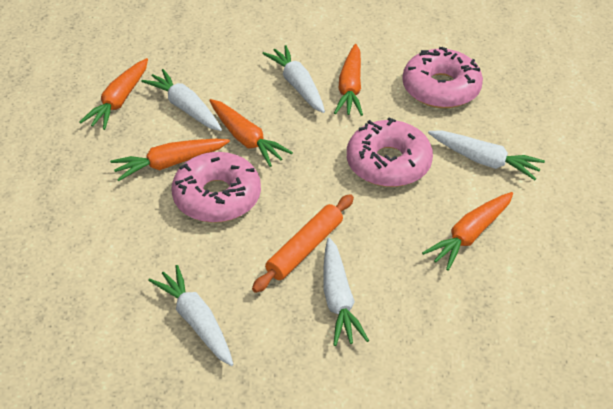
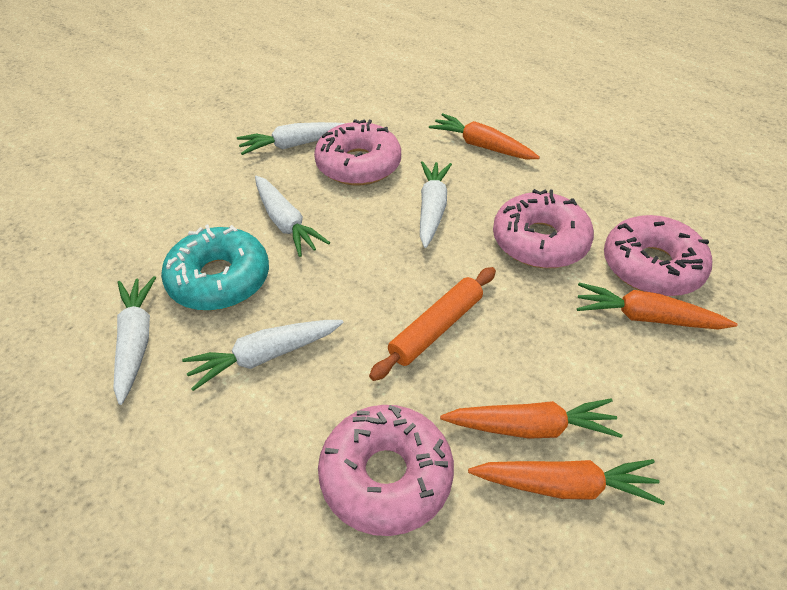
orange carrot: [80,58,148,130] [110,139,230,181] [209,99,293,167] [334,44,363,116] [422,192,513,270] = 5 -> [429,113,540,159] [440,398,622,439] [468,459,665,505] [577,283,738,329] = 4
pink donut: [172,152,261,223] [347,118,433,187] [402,47,483,108] = 3 -> [314,119,401,185] [318,405,454,536] [493,189,594,268] [604,215,712,296] = 4
turquoise donut: none = 0 -> [161,224,269,311] = 1

